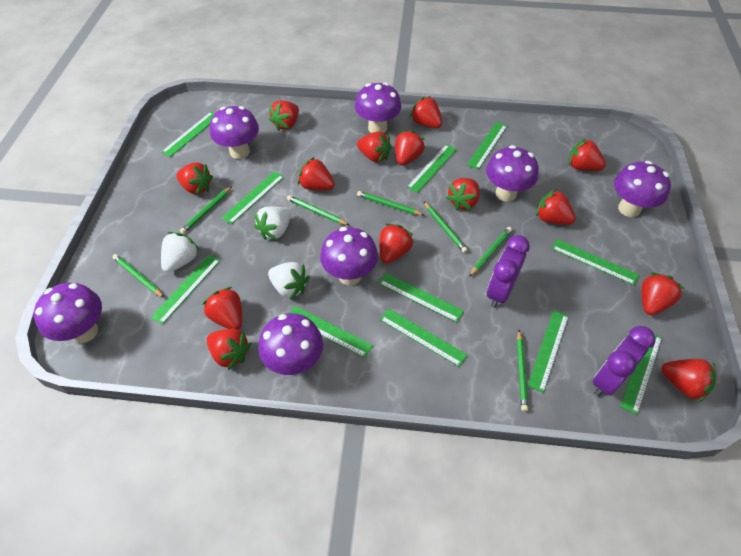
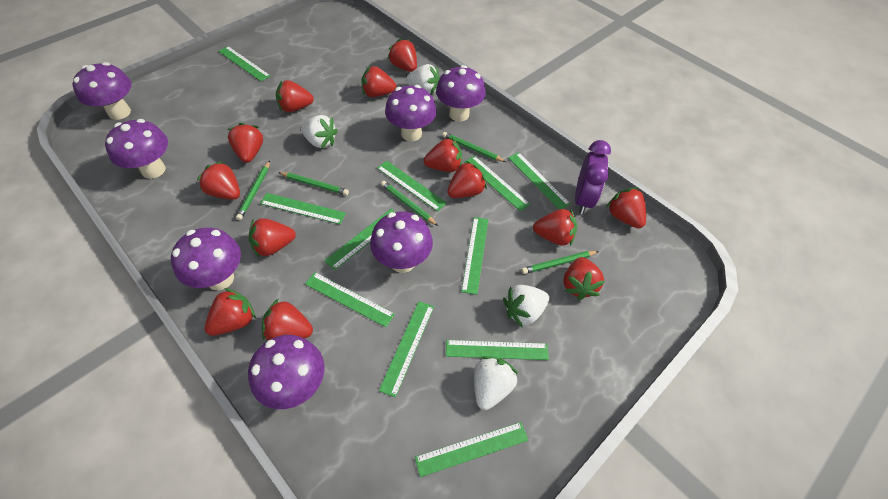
green pencil: [113,254,164,298] [180,186,232,234] [287,195,349,225] [357,191,424,215] [424,202,468,253] [469,227,512,277] [517,330,528,412] = 7 -> [236,161,270,220] [278,172,349,195] [381,181,438,226] [442,132,506,162] [522,251,599,274] = 5
purple clock: [487,235,530,308] [592,326,655,396] = 2 -> [575,140,611,214] = 1
red strawberry: [176,162,213,195] [202,287,242,330] [207,329,251,370] [269,100,299,131] [298,157,335,190] [357,131,392,162] [379,224,414,264] [395,130,425,166] [410,96,442,128] [446,178,480,211] [536,189,576,225] [569,138,606,171] [641,272,685,315] [661,359,716,402] = 14 -> [197,161,240,200] [205,288,256,336] [228,123,263,163] [249,218,296,257] [262,299,313,340] [276,80,314,112] [361,66,397,97] [388,38,417,72] [423,138,462,172] [447,160,487,198] [533,208,577,246] [563,257,605,300] [606,187,646,228] = 13
white strawberry: [161,232,200,273] [254,206,291,240] [268,262,309,300] = 3 -> [301,115,338,148] [406,64,440,94] [474,356,518,410] [503,285,549,327] = 4

